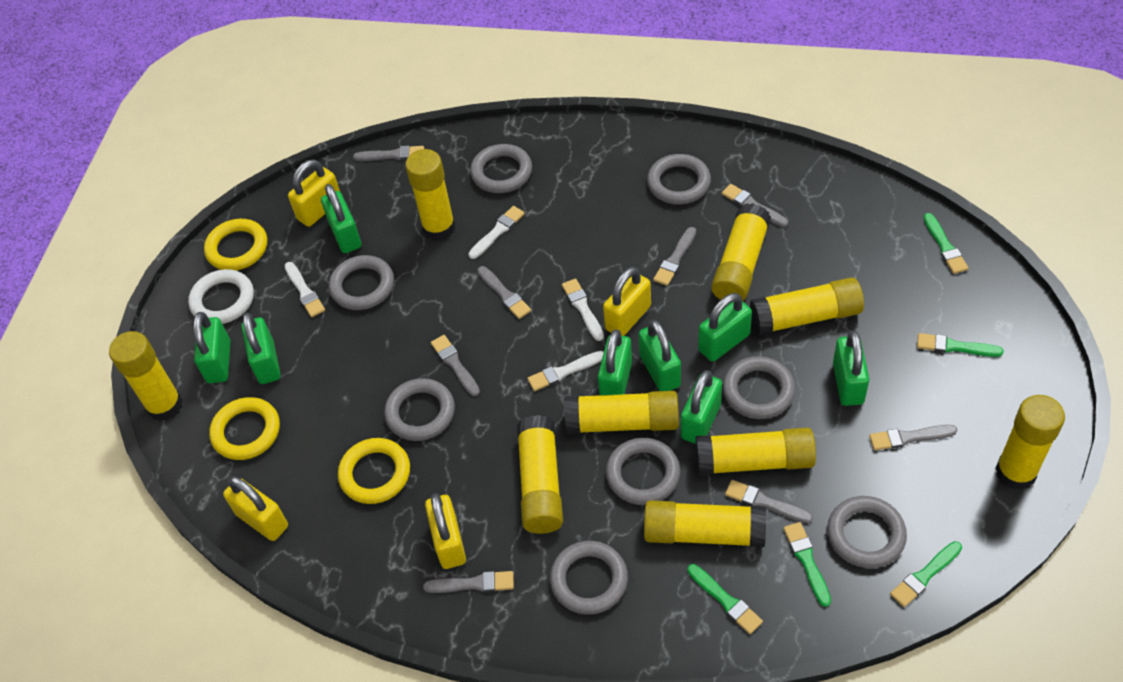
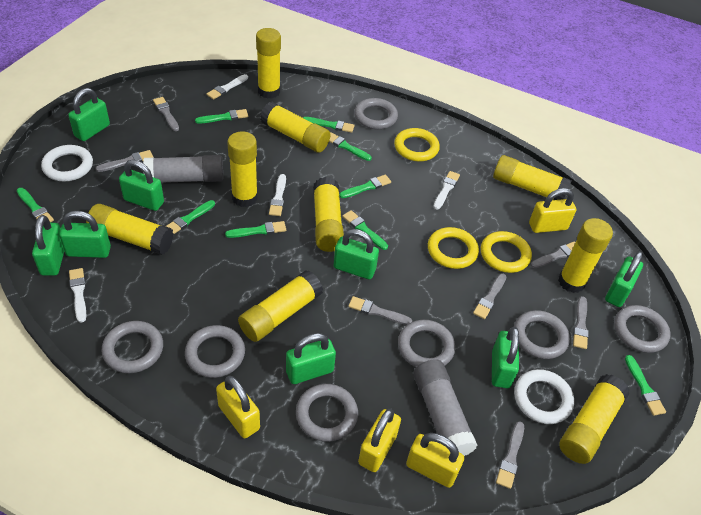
green brush: [687,564,763,634] [783,522,831,607] [890,541,962,607] [917,333,1004,357] [923,213,968,274] = 5 -> [17,188,54,222] [166,200,215,234] [195,109,248,124] [225,221,286,238] [303,117,355,133] [329,132,372,161] [339,175,391,198] [342,210,388,250] [625,355,666,416] = 9
grey brush: [353,146,424,161] [423,571,514,593] [431,335,480,396] [477,266,531,319] [653,227,696,286] [722,184,788,227] [725,480,813,523] [869,425,957,450] = 8 -> [96,150,154,172] [153,97,179,131] [348,296,412,325] [473,273,507,319] [496,421,524,489] [531,241,576,268] [573,296,589,349] = 7
grey glue stick: none = 0 -> [143,155,223,183] [413,359,478,456] = 2
grey ring: [329,255,394,310] [384,378,455,441] [470,144,532,193] [550,541,628,615] [606,438,680,505] [647,154,711,204] [723,356,795,419] [827,496,907,568] = 8 -> [102,321,163,373] [185,325,245,378] [296,384,358,442] [354,98,398,129] [398,320,455,367] [514,310,570,359] [614,305,670,353] = 7
white ring: [188,269,254,324] = 1 -> [41,145,93,181] [514,369,574,424] = 2

